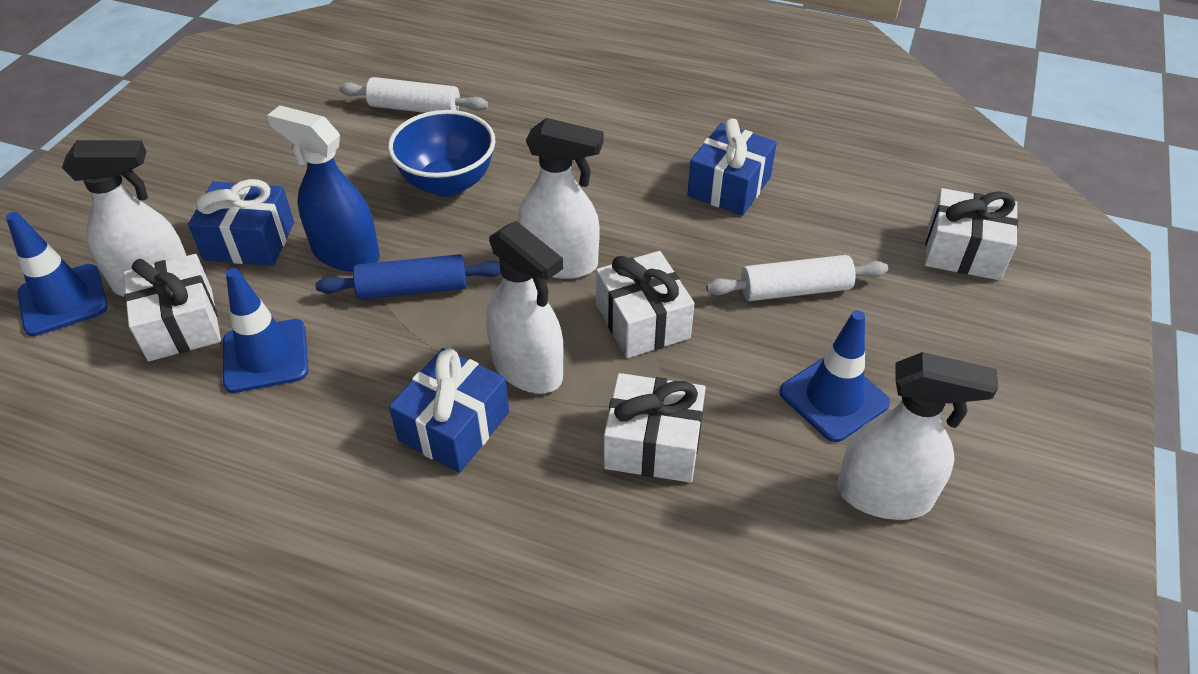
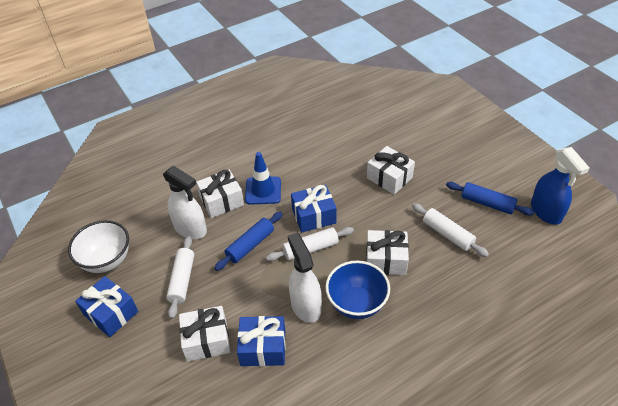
blue rolling pin: [315,254,501,300] = 1 -> [214,212,283,271] [446,182,534,215] = 2
blue traffic cone: [6,212,108,336] [223,268,308,393] [779,310,890,442] = 3 -> [245,152,281,205] = 1
white bowl: none = 0 -> [68,220,129,273] = 1
white rolling pin: [339,77,488,113] [706,255,888,301] = 2 -> [166,236,194,319] [266,227,354,261] [412,203,489,257] = 3
white spray bottle: [62,140,186,297] [486,221,563,393] [518,118,604,279] [837,352,998,520] = 4 -> [163,166,207,239] [288,233,322,323] = 2

